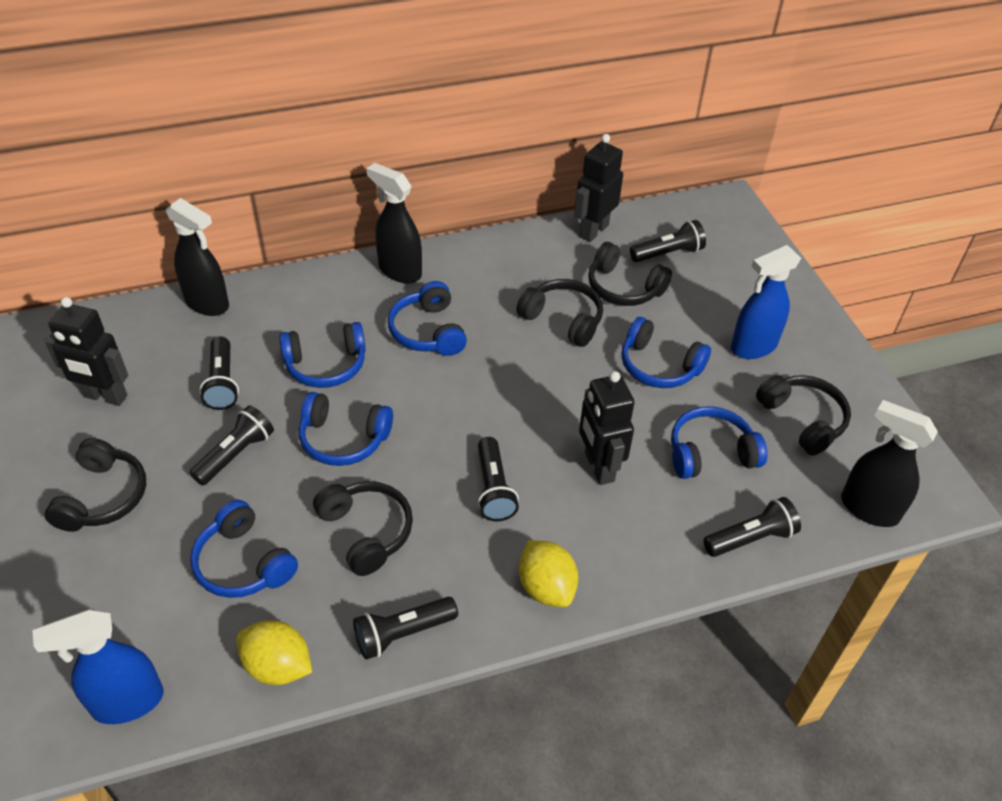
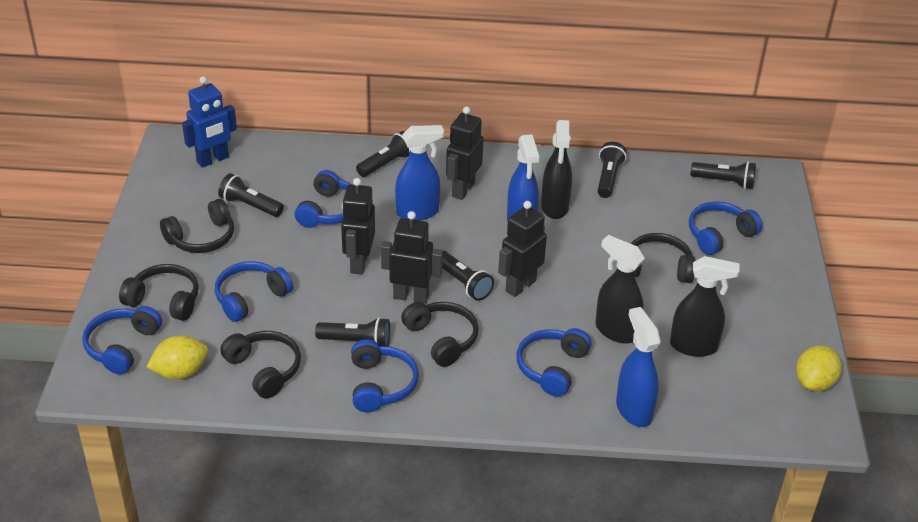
black robot: [45,297,128,406] [574,134,623,242] [579,371,635,485] = 3 -> [341,178,375,275] [381,211,443,304] [446,106,484,200] [498,201,547,297] = 4
blue robot: none = 0 -> [182,76,237,168] = 1
blue spray bottle: [32,609,164,724] [731,245,801,359] = 2 -> [395,125,444,221] [507,134,539,221] [616,307,661,427] = 3

